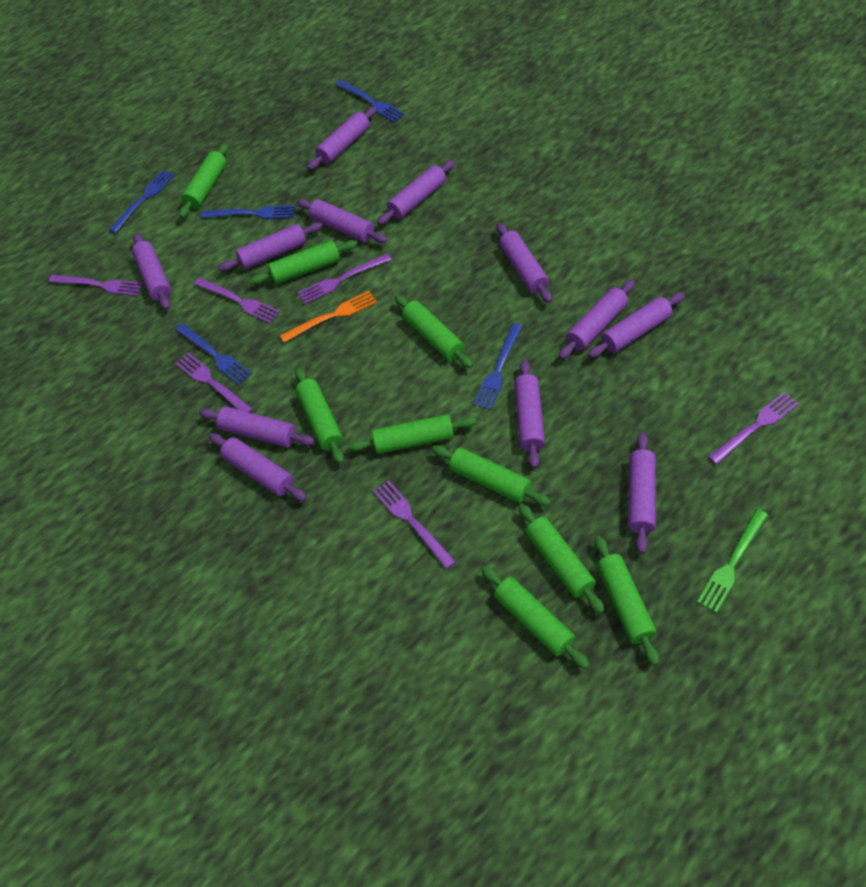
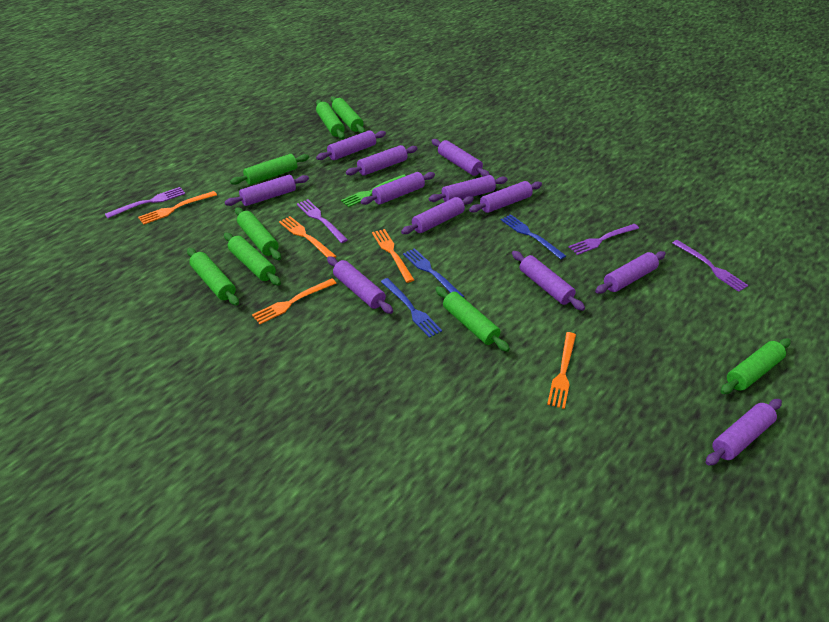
blue fork: [109,170,175,233] [175,323,252,385] [201,205,295,219] [336,80,405,122] [473,323,523,410] = 5 -> [381,278,442,338] [403,248,465,298] [501,214,566,259] = 3
green rolling pin: [179,143,228,218] [249,240,358,285] [295,367,344,464] [349,414,477,454] [395,294,473,368] [432,445,551,506] [482,566,590,669] [518,504,605,614] [595,536,659,666] = 9 -> [187,248,239,306] [224,233,281,286] [230,154,309,185] [235,207,281,260] [316,100,345,139] [331,96,365,133] [436,286,510,352] [721,338,791,394] = 8
orange fork: [280,291,377,343] = 1 -> [138,191,217,225] [252,279,337,324] [279,216,336,258] [372,229,414,283] [547,332,576,409] = 5
purple fork: [49,275,143,296] [175,353,253,413] [194,278,280,323] [297,253,392,304] [373,480,456,569] [708,392,799,465] = 6 -> [105,187,185,218] [297,199,348,243] [569,224,639,255] [672,240,748,292] = 4

